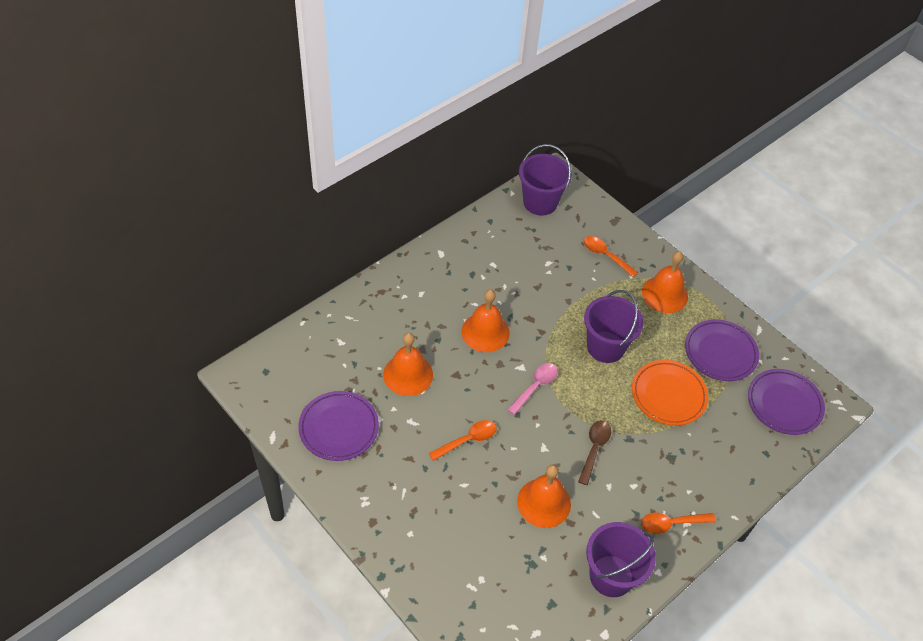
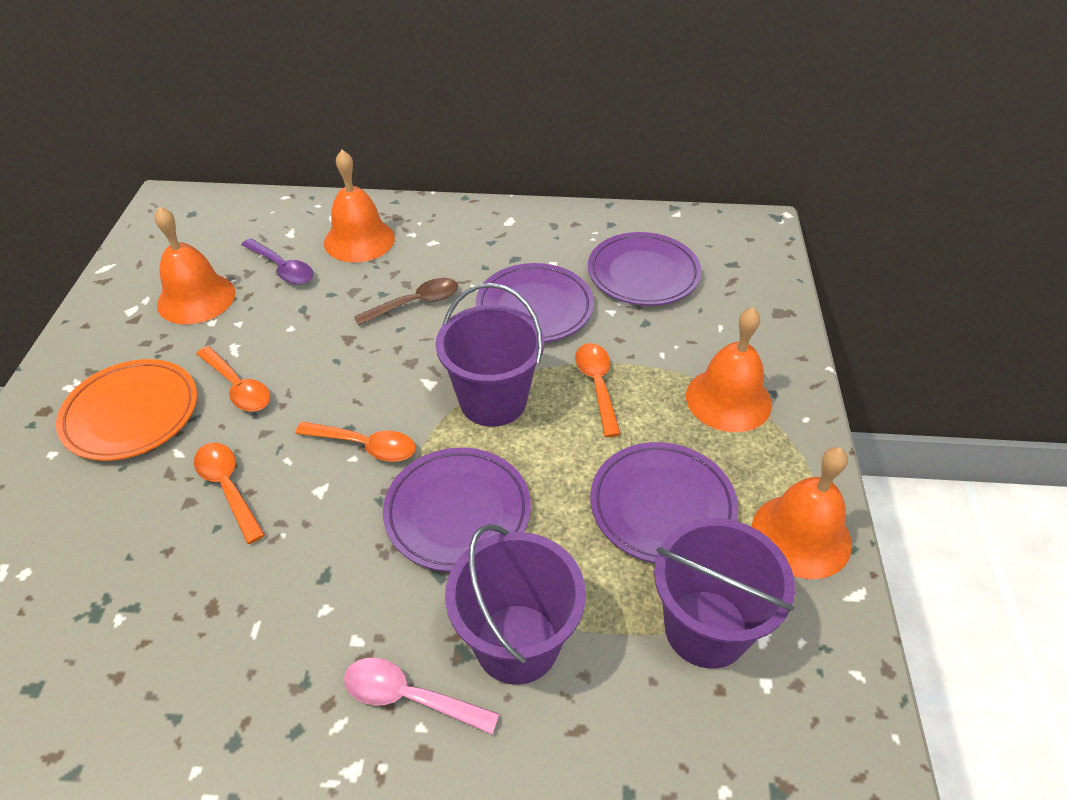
orange spoon: [429,420,497,461] [583,236,638,277] [641,513,716,534] = 3 -> [194,443,265,544] [196,346,270,412] [295,421,416,462] [575,343,621,437] = 4
purple plate: [299,391,379,461] [685,319,759,381] [748,369,825,435] = 3 -> [383,448,531,572] [476,263,594,342] [588,232,702,306] [590,442,738,563] = 4
purple spoon: none = 0 -> [241,238,313,285] = 1

